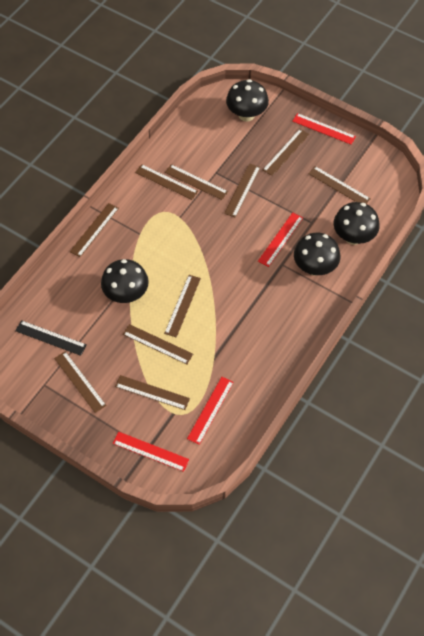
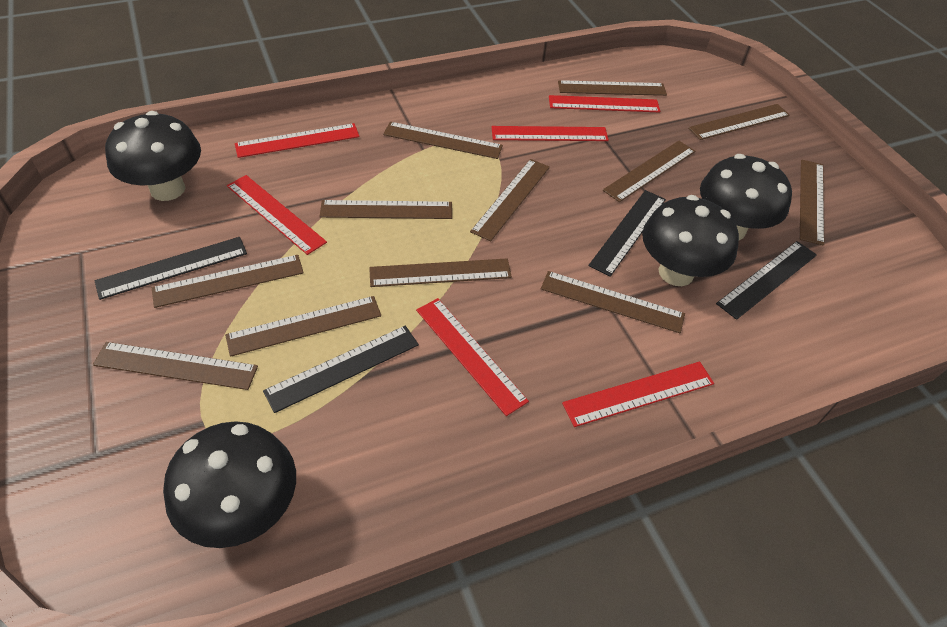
black ruler: [15,320,87,356] = 1 -> [95,237,247,300] [263,326,419,413] [588,190,666,277] [716,241,817,320] = 4
brown ruler: [54,351,106,413] [70,203,119,257] [115,375,190,410] [123,324,193,364] [135,164,198,200] [164,275,201,338] [165,164,228,200] [224,163,260,218] [263,129,309,176] [308,166,371,204] = 10 -> [93,342,258,390] [152,255,304,308] [225,296,381,357] [319,200,452,219] [369,258,512,287] [383,122,503,159] [470,159,550,241] [541,271,685,333] [558,80,667,96] [603,141,695,202] [688,104,790,140] [800,160,824,245] = 12
red ruler: [113,432,189,472] [187,377,234,445] [258,212,303,267] [292,113,356,145] = 4 -> [227,175,327,255] [235,123,360,158] [416,298,529,416] [492,126,609,141] [549,95,660,113] [562,362,714,427] = 6

